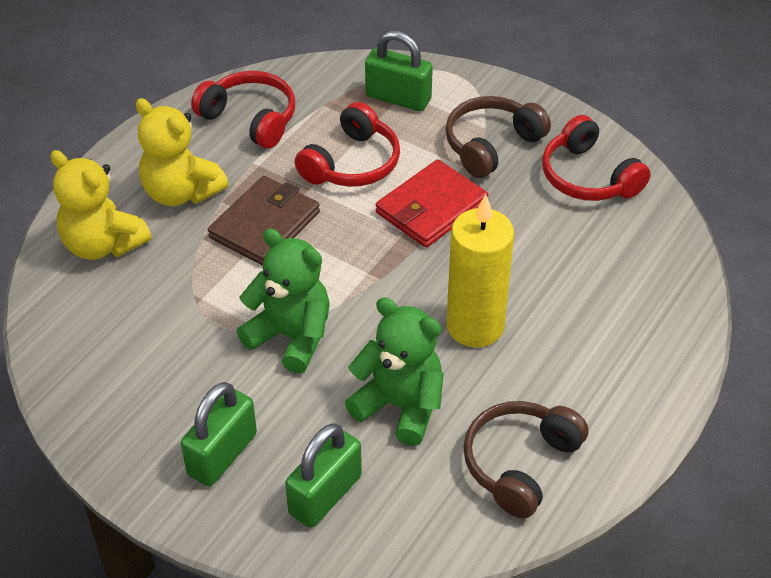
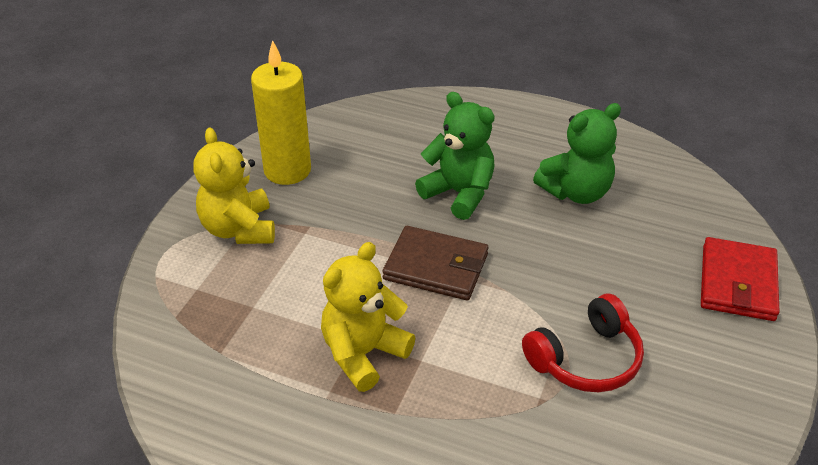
brown headphones: [445,96,551,178] [463,401,589,518] = 2 -> none = 0
green padlock: [181,382,257,486] [285,423,362,528] [365,30,433,111] = 3 -> none = 0
red headphones: [191,71,295,148] [295,102,400,187] [542,115,651,201] = 3 -> [522,294,644,392] = 1

